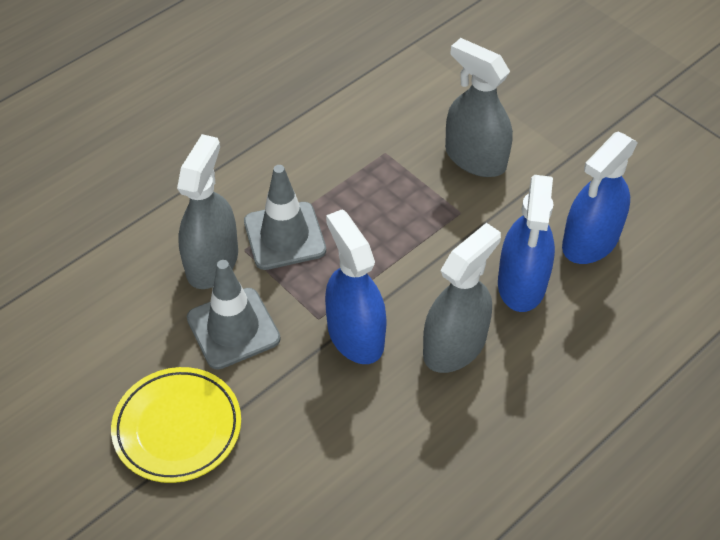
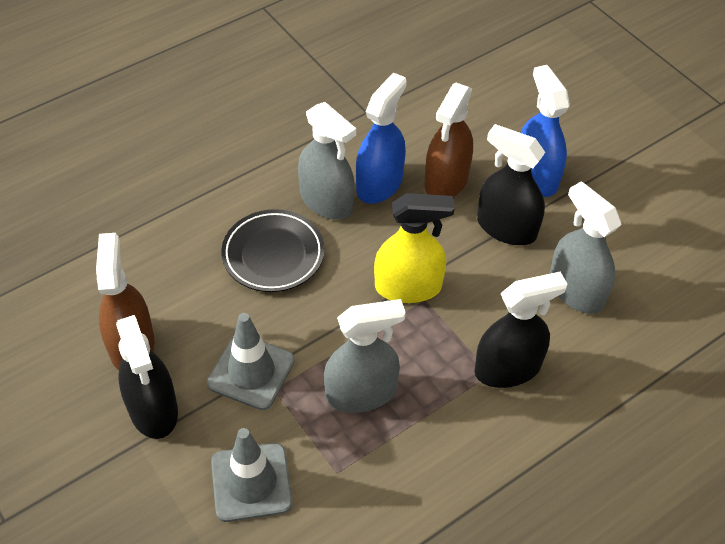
black plate: none = 0 -> [221,209,325,292] = 1
black spray bottle: none = 0 -> [116,315,178,439] [474,272,567,388] [477,124,545,245] = 3
blue spray bottle: [325,209,387,364] [498,175,555,312] [562,132,638,264] = 3 -> [356,72,407,204] [521,65,570,197] = 2
brown spray bottle: none = 0 -> [96,233,155,370] [424,82,473,197] = 2
yellow plate: [111,367,241,483] = 1 -> none = 0
yellow spray bottle: none = 0 -> [374,193,455,303] = 1

